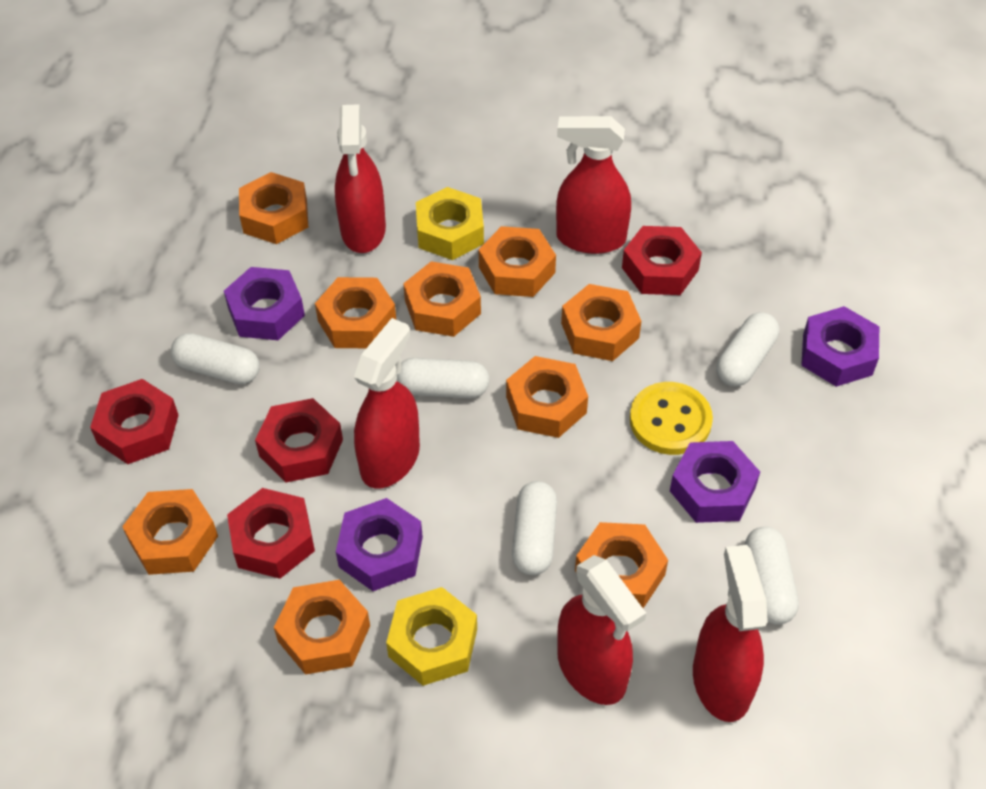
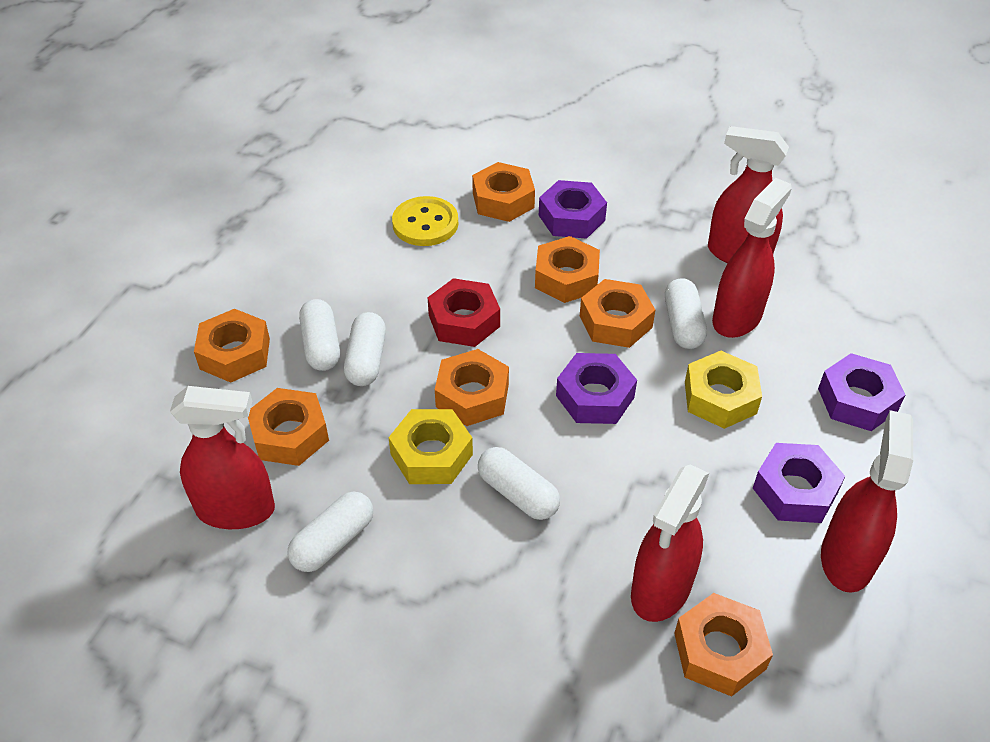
orange nut: [122,489,218,575] [239,172,308,244] [274,580,370,675] [315,277,396,348] [403,261,481,337] [479,226,556,297] [506,356,588,438] [561,284,641,361] [575,522,668,608] = 9 -> [194,309,270,383] [248,388,329,466] [435,349,509,426] [472,162,535,222] [535,236,600,303] [580,279,655,348] [674,593,773,697] = 7
red nut: [90,379,179,464] [227,488,315,579] [255,398,343,482] [622,226,702,295] = 4 -> [427,278,500,347] = 1

